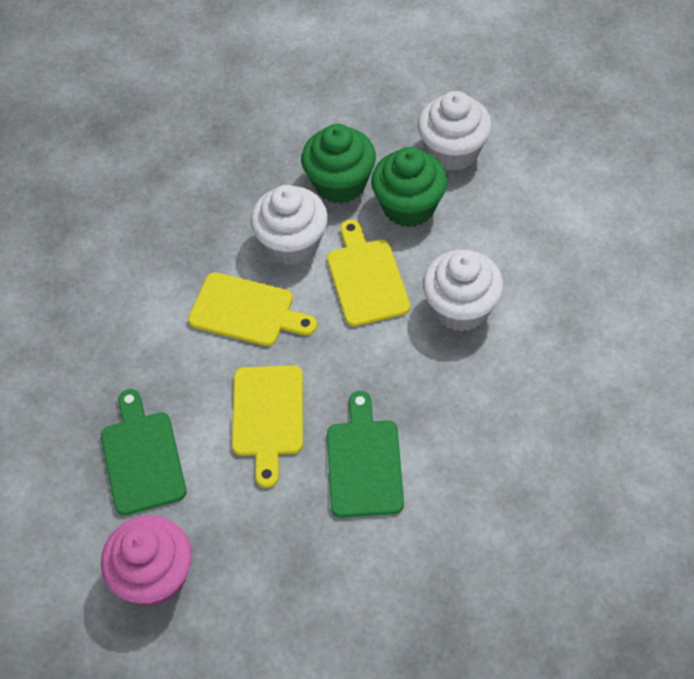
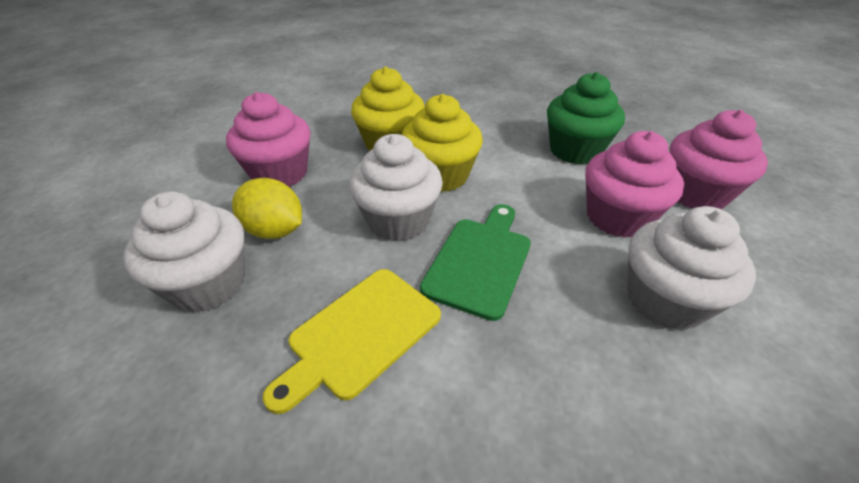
green cupcake: [301,124,376,204] [371,147,447,227] = 2 -> [547,72,625,165] = 1
green cutting board: [101,389,187,515] [327,391,404,518] = 2 -> [420,204,531,321] = 1
pink cupcake: [101,515,192,606] = 1 -> [226,92,311,187] [585,131,684,238] [670,110,768,210] = 3
yellow cupcake: none = 0 -> [351,67,425,151] [402,94,483,192] = 2
yellow cutting board: [188,272,317,346] [232,365,303,488] [327,220,410,326] = 3 -> [263,269,441,414] = 1
yellow lemon: none = 0 -> [232,178,302,239] = 1

